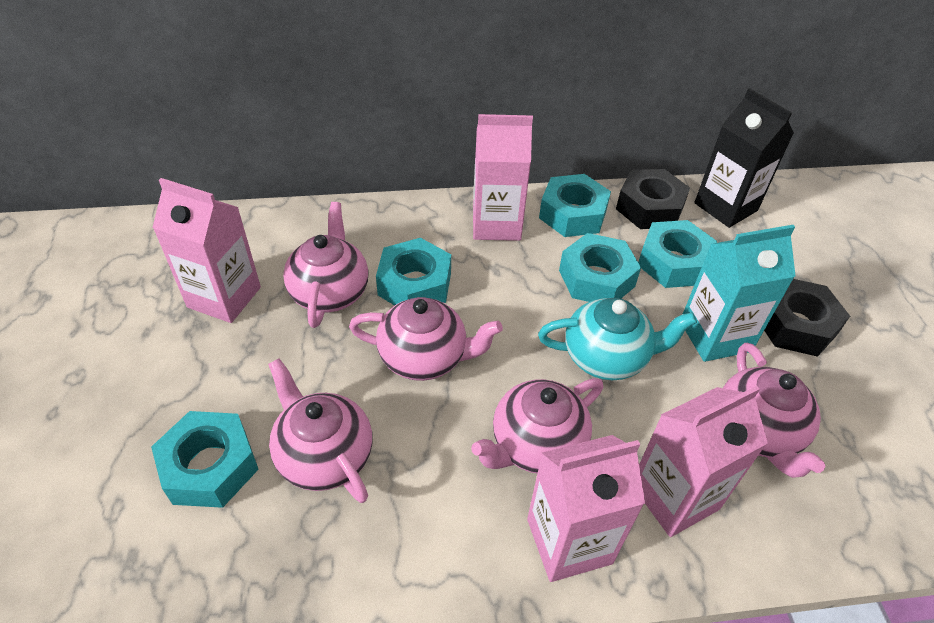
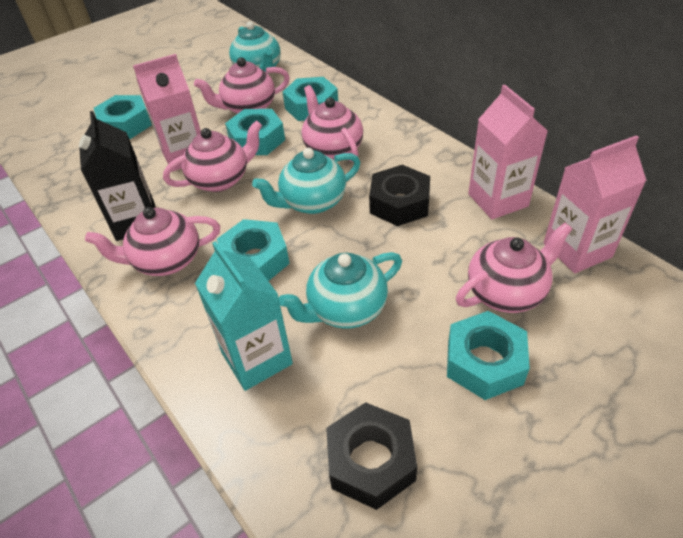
pink carton: [152,178,261,323] [473,114,533,241] [527,435,645,582] [639,386,768,537] = 4 -> [133,54,201,171] [468,85,548,219] [543,135,647,273] = 3
turquoise teapot: [538,298,697,380] = 1 -> [229,21,281,74] [252,148,360,214] [279,252,402,329] = 3

